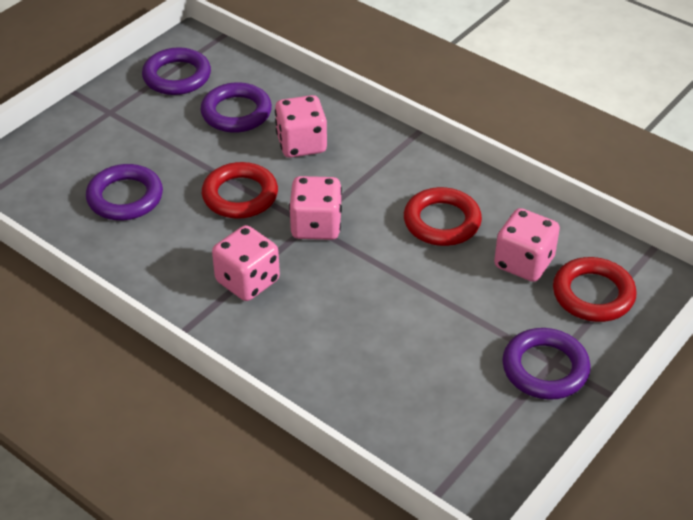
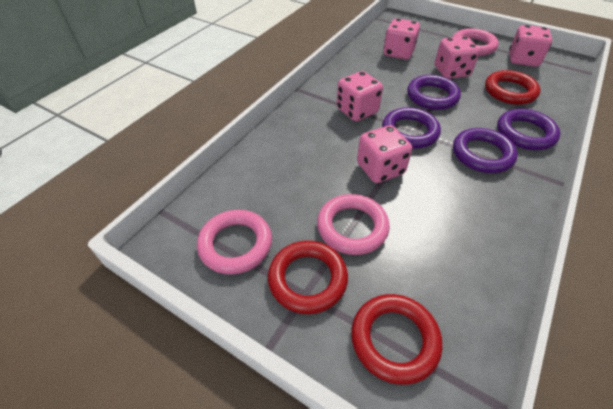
pink dice: [212,225,280,301] [275,95,327,158] [289,176,342,240] [494,208,560,282] = 4 -> [337,71,383,121] [357,125,412,183] [383,18,420,60] [435,36,480,79] [509,25,552,67] = 5
pink ring: none = 0 -> [197,210,272,275] [317,194,390,255] [453,28,499,56] = 3

